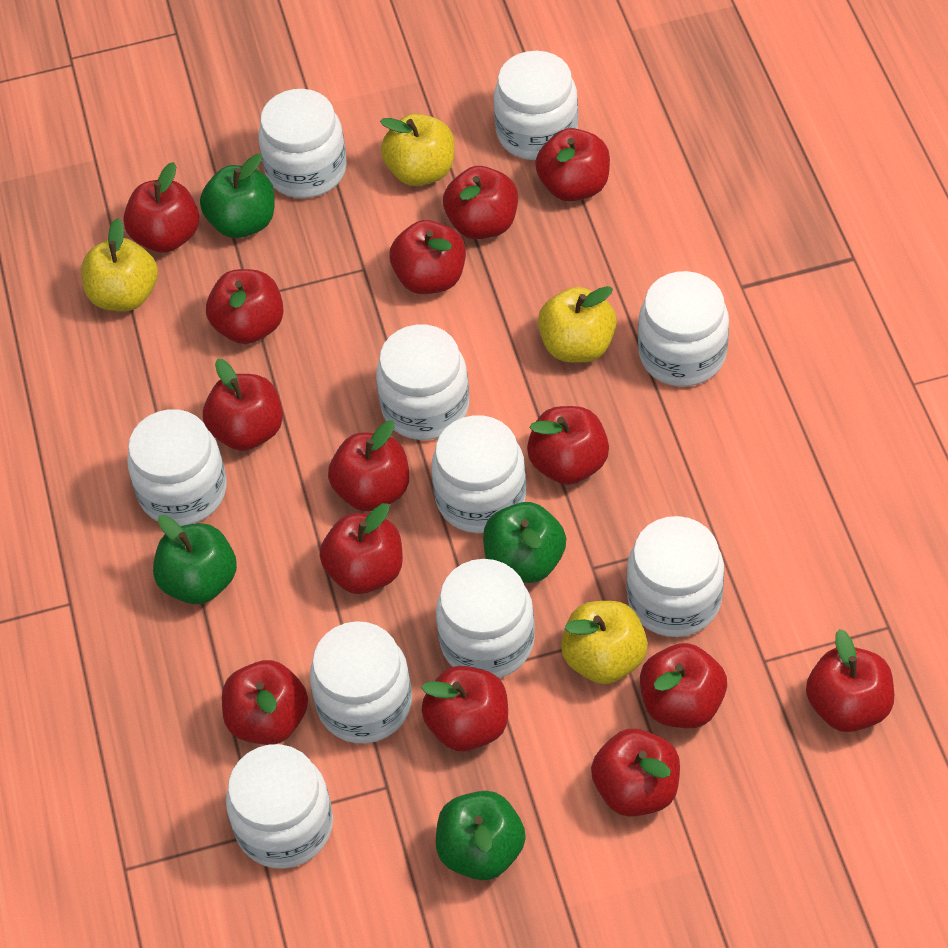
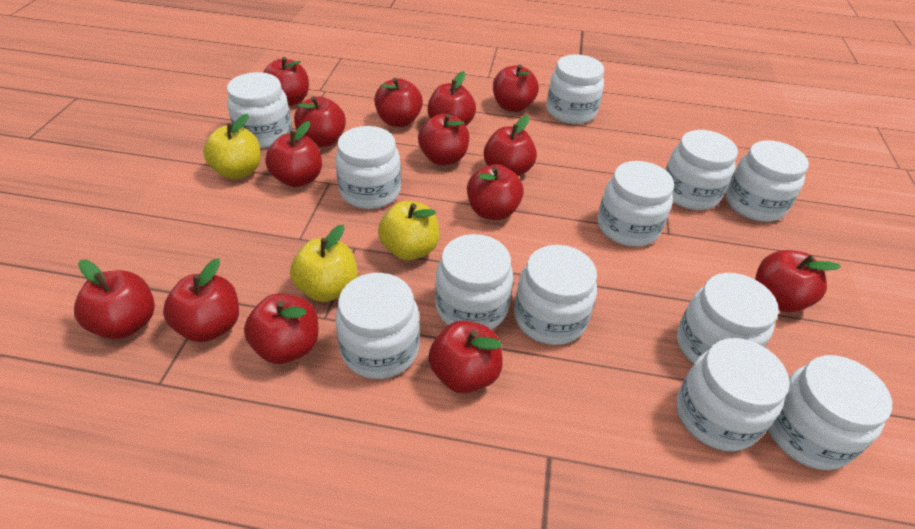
green apple: [153,515,237,604] [200,154,275,238] [436,791,526,880] [483,502,566,583] = 4 -> none = 0
white jar: [128,409,227,526] [226,744,333,869] [258,89,347,198] [310,621,412,743] [376,324,469,440] [431,415,527,533] [436,559,535,678] [494,51,578,160] [627,516,724,637] [638,271,729,387] = 10 -> [227,72,292,148] [335,126,401,209] [335,273,420,379] [435,234,513,330] [514,245,597,345] [547,54,604,124] [598,161,674,247] [665,130,738,210] [677,273,779,364] [677,338,790,451] [726,140,809,222] [768,355,892,470] = 12
yellow apple: [81,218,158,311] [380,113,455,186] [538,286,617,363] [561,601,648,684] = 4 -> [203,114,261,179] [290,224,358,302] [378,201,440,260] = 3

